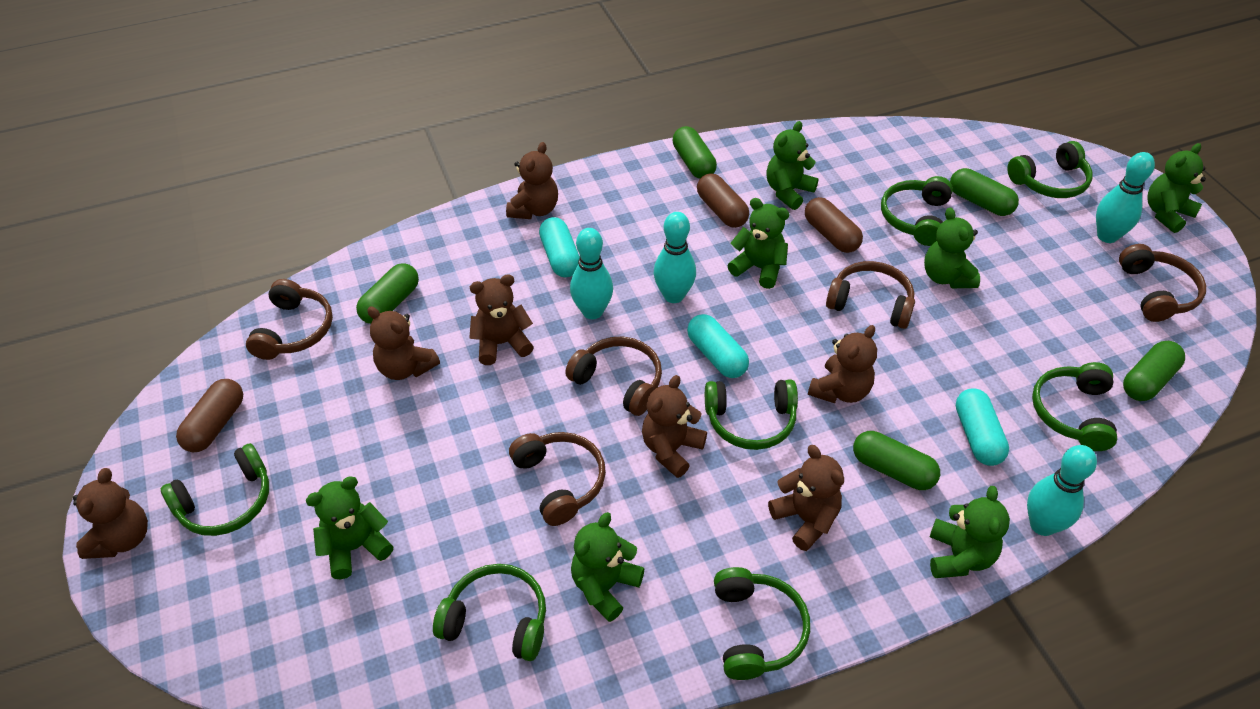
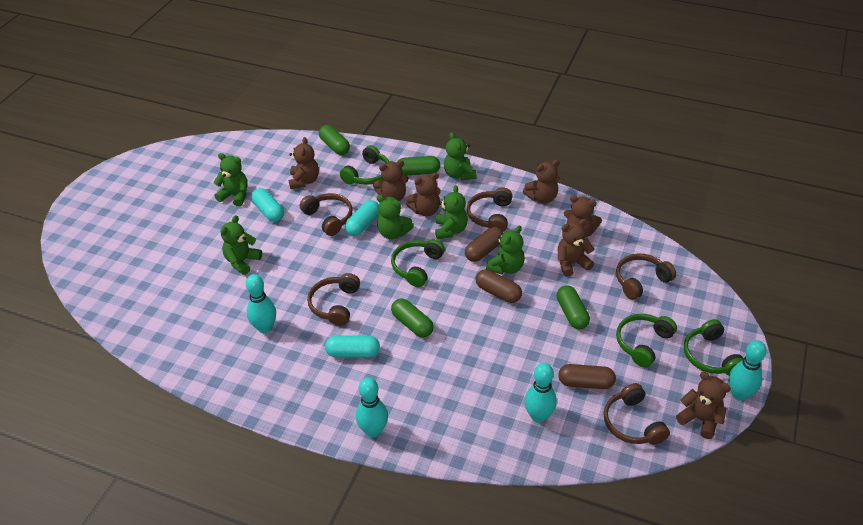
green capsule: [356,263,419,324] [673,126,717,179] [853,431,940,490] [950,168,1019,216] [1123,341,1185,401] = 5 -> [319,125,350,155] [391,298,434,338] [396,156,440,176] [556,285,590,329] = 4
green headphones: [161,443,269,536] [433,564,546,661] [705,380,798,450] [714,567,810,680] [881,176,953,246] [1007,141,1093,198] [1032,362,1117,451] = 7 -> [340,145,389,185] [391,239,445,287] [616,314,677,368] [684,319,743,376] = 4
green teddy bear: [306,476,393,580] [571,512,644,622] [727,198,789,289] [766,121,819,210] [924,207,980,288] [930,486,1010,578] [1147,143,1206,233] = 7 -> [213,153,248,207] [220,215,262,275] [376,195,414,239] [435,185,468,240] [444,132,476,180] [486,225,525,274] = 6

